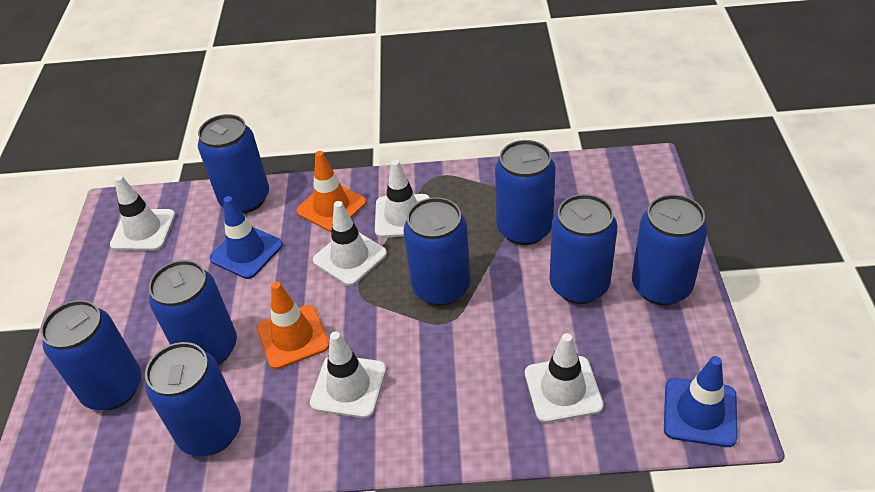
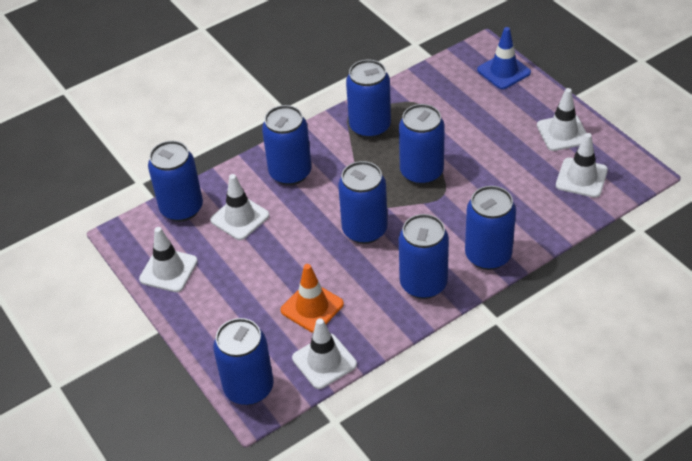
blue traffic cone: [210,196,283,279] [664,356,738,447] = 2 -> [477,27,531,89] = 1
orange traffic cone: [257,282,329,369] [296,151,366,232] = 2 -> [281,264,344,333] = 1

